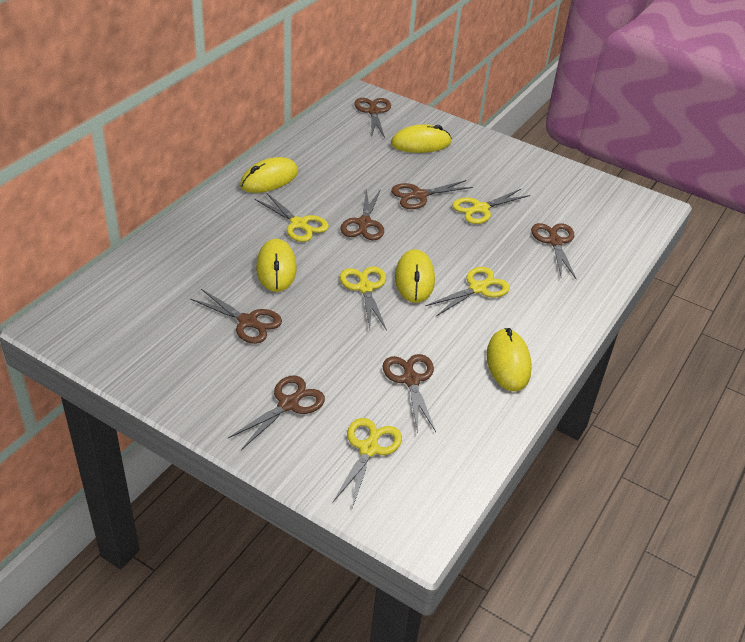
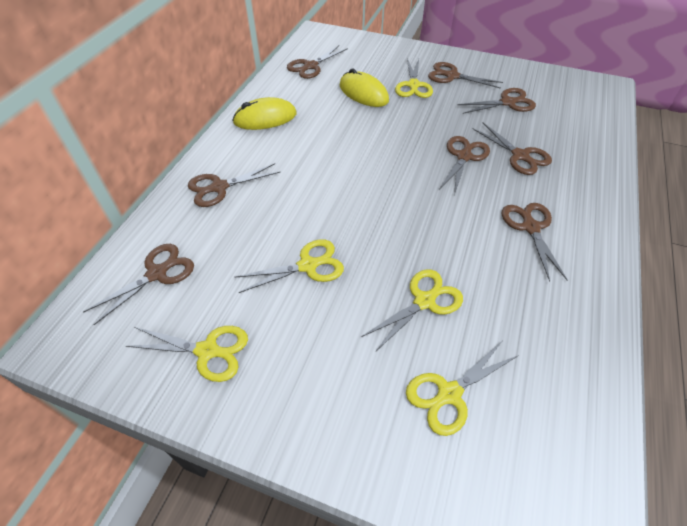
brown scissors: [190,289,282,344] [228,375,325,450] [340,188,384,240] [354,98,391,138] [383,354,436,433] [391,180,473,209] [531,223,577,280] = 7 -> [83,244,194,325] [188,163,280,207] [287,45,348,79] [428,62,503,89] [440,136,490,195] [457,88,536,114] [472,123,552,175] [502,203,568,282] = 8
yellow mouse: [240,157,298,193] [256,239,297,292] [391,124,451,153] [395,249,435,303] [486,328,532,391] = 5 -> [232,97,297,130] [340,68,389,107] = 2

